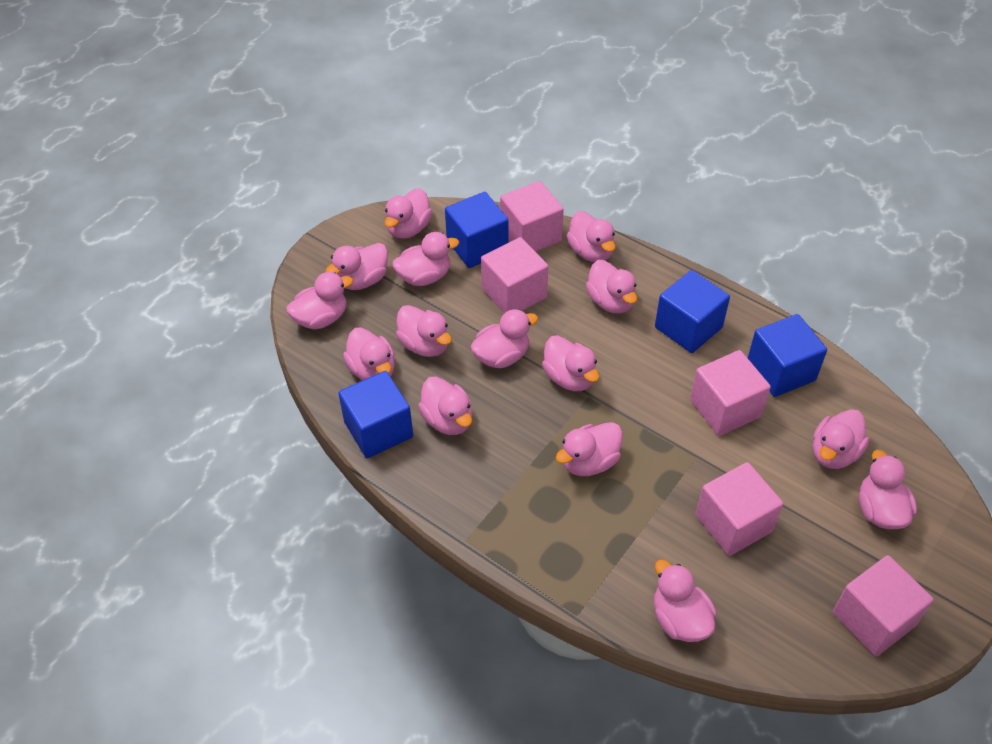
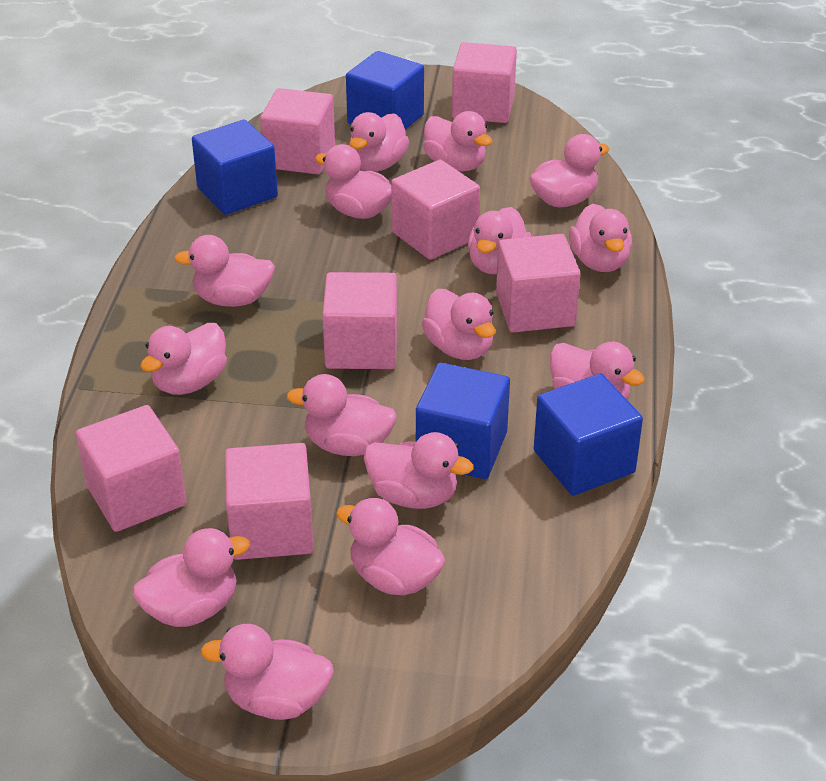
pink cube: [481,237,548,314] [500,181,564,252] [690,350,771,436] [696,462,783,556] [833,555,934,656] = 5 -> [76,405,186,532] [225,443,314,560] [260,88,335,174] [322,272,397,369] [391,159,480,260] [452,42,517,123] [496,234,581,333] = 7

